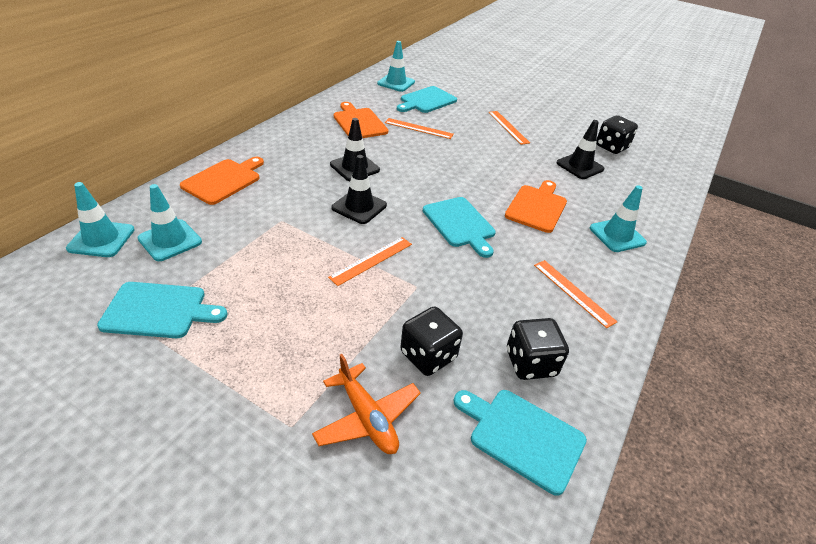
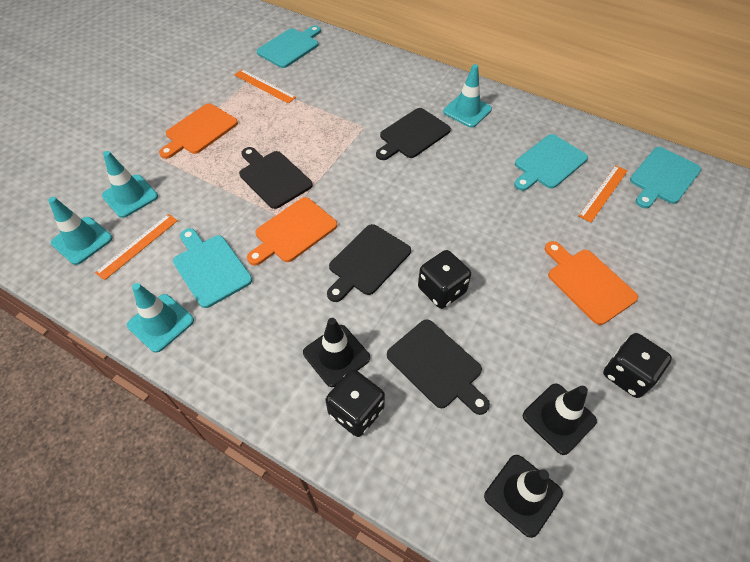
black cutting board: none = 0 -> [239,147,313,209] [327,224,411,302] [376,108,451,160] [387,319,490,415] = 4
orange plane: [312,354,421,454] = 1 -> none = 0
orange ruler: [328,237,412,286] [385,118,454,139] [488,111,530,145] [534,260,617,328] = 4 -> [95,214,178,280] [234,69,296,104] [579,165,627,222] = 3

